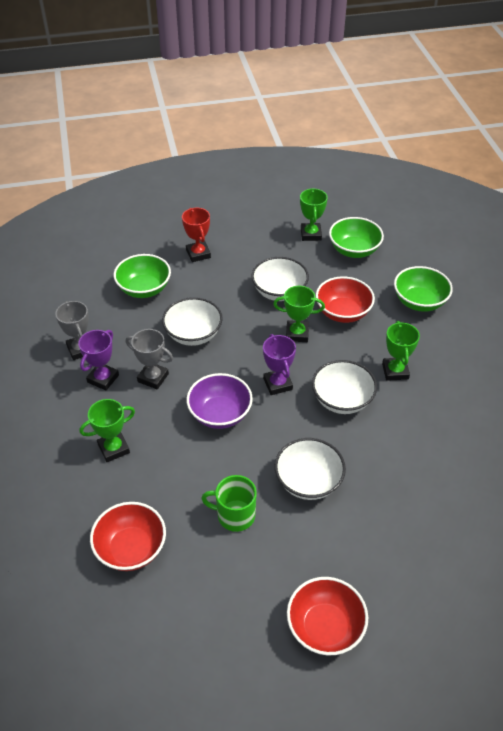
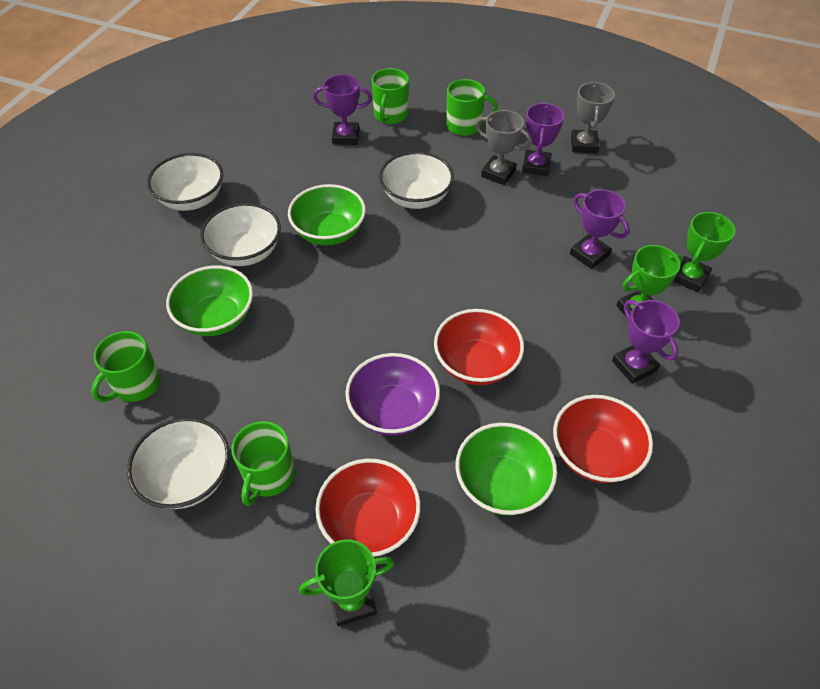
green mug: [201,475,257,532] = 1 -> [91,331,161,402] [231,421,295,506] [371,68,409,124] [446,79,498,136] = 4
green trophy: [80,399,135,462] [273,286,325,342] [300,188,328,241] [382,321,420,381] = 4 -> [299,539,394,626] [616,245,683,316] [673,212,736,292] = 3
purple trophy: [78,330,119,390] [263,334,296,395] = 2 -> [313,74,372,145] [522,103,564,176] [570,189,630,269] [612,300,680,384] = 4
red trophy: [182,208,211,262] = 1 -> none = 0

